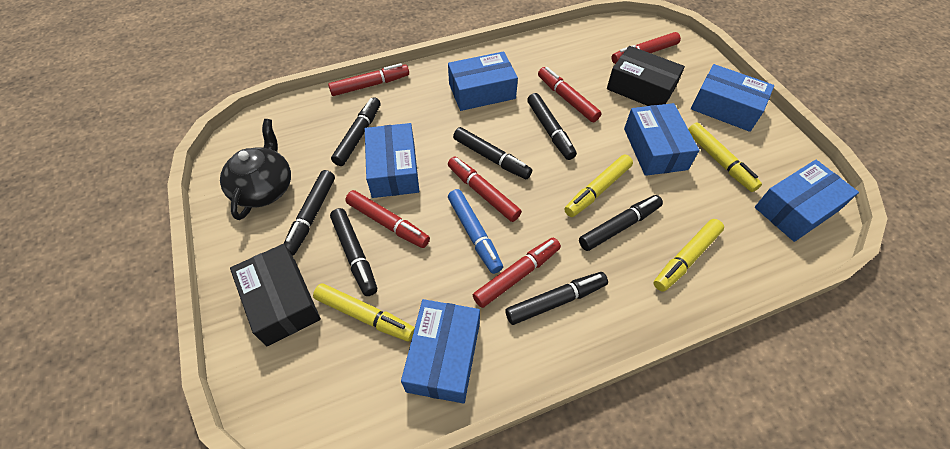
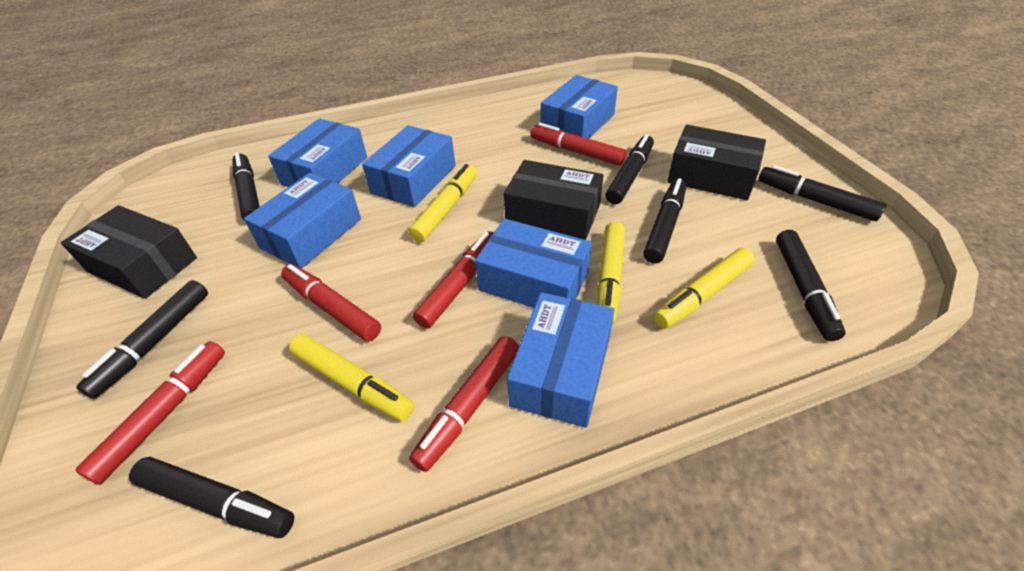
black box: [230,244,321,346] [607,46,685,106] = 2 -> [61,205,197,299] [504,160,603,240] [667,125,766,200] = 3
black teapot: [220,119,291,220] = 1 -> none = 0
blue marker: [448,189,503,274] = 1 -> none = 0
red marker: [328,63,409,96] [345,190,430,248] [448,157,522,222] [473,237,561,308] [538,67,601,122] [611,32,681,64] = 6 -> [76,341,225,485] [281,264,381,341] [409,336,519,472] [413,231,493,329] [531,123,626,166] = 5

